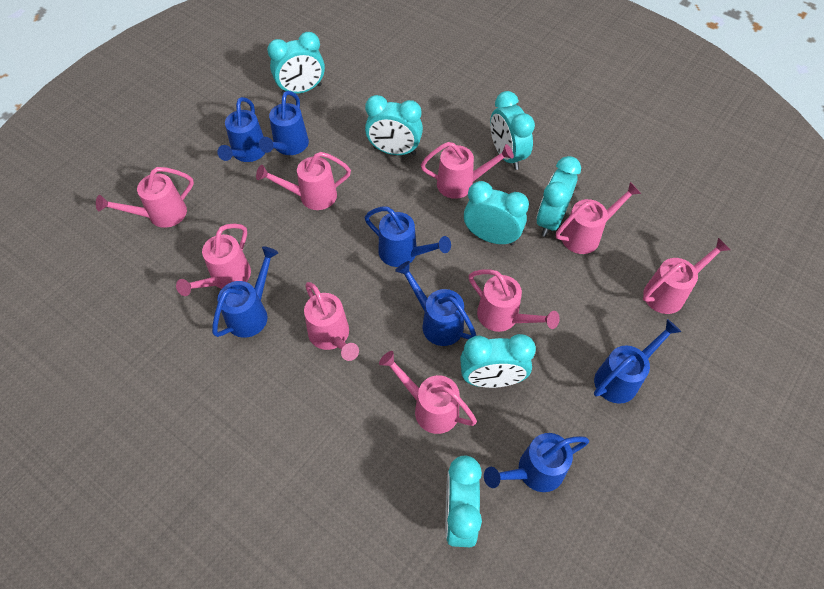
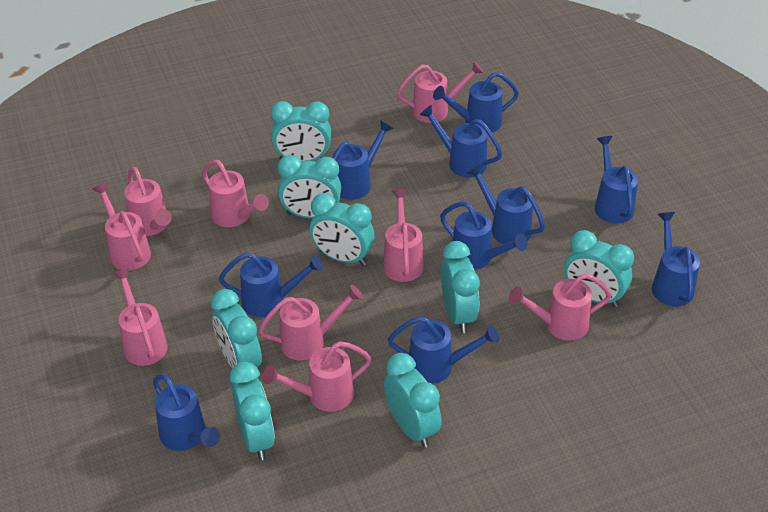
blue watering can: [212,246,279,338] [217,97,265,162] [259,91,309,155] [365,207,451,267] [395,261,476,346] [484,433,589,492] [594,319,681,404] = 7 -> [153,374,220,451] [219,253,323,317] [333,120,394,200] [388,316,499,384] [420,105,502,178] [433,72,519,132] [440,202,528,270] [467,164,545,244] [595,136,638,224] [652,212,700,306] = 10
turquoise clock: [267,32,325,95] [365,95,423,155] [445,455,482,547] [460,334,536,388] [464,181,529,245] [490,91,535,170] [536,156,581,237] = 7 -> [211,289,262,368] [230,362,275,460] [271,101,331,161] [278,155,341,218] [310,193,375,265] [384,353,442,447] [441,241,480,333] [564,230,634,307] = 8

